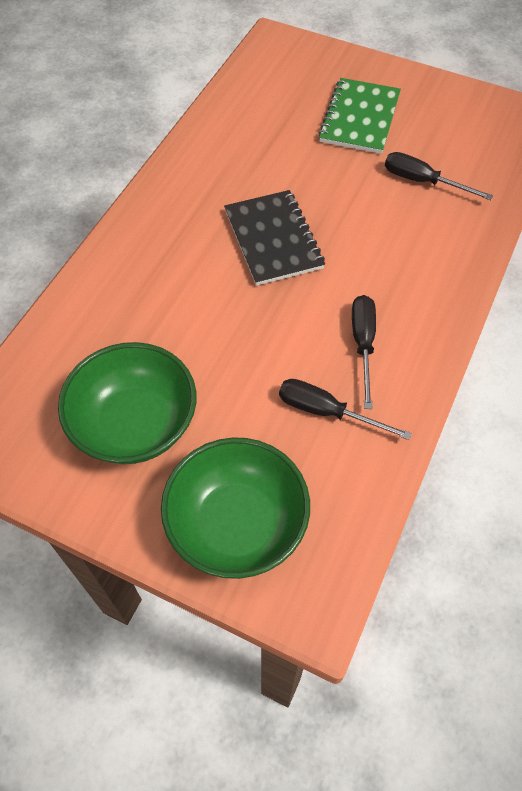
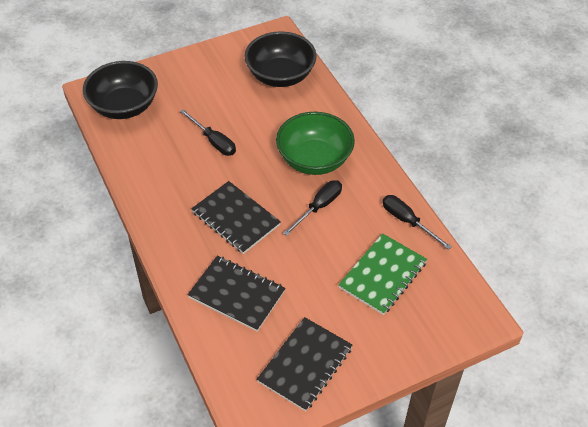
black bowl: none = 0 -> [83,61,158,119] [244,31,317,87] = 2
black notebook: [224,190,325,286] = 1 -> [188,256,286,331] [191,181,281,254] [257,317,352,411] = 3
green bowl: [58,342,196,464] [161,437,310,579] = 2 -> [276,112,355,175] = 1

